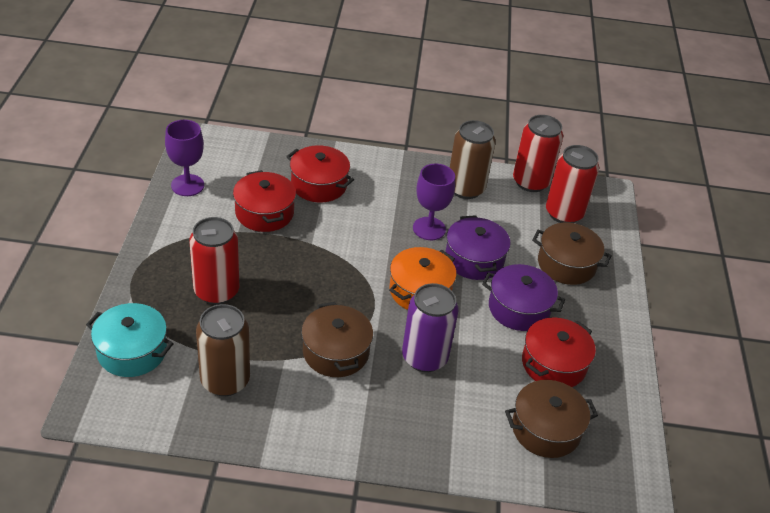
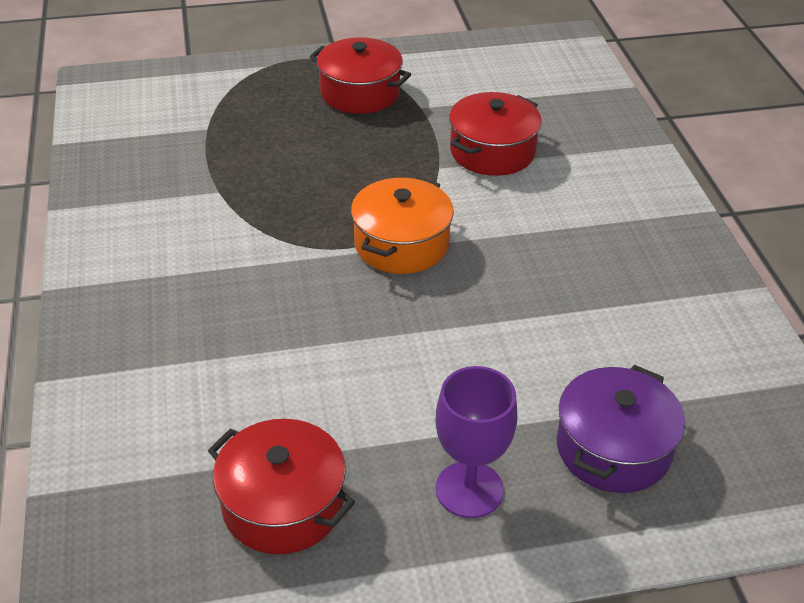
brown can: [196,304,250,396] [450,120,496,199] = 2 -> none = 0
brown pot: [301,302,373,377] [505,380,598,458] [532,223,611,285] = 3 -> none = 0
purple can: [402,283,459,372] = 1 -> none = 0
purple goblet: [165,120,204,196] [413,164,455,240] = 2 -> [435,366,517,518] = 1
purple pot: [445,215,510,280] [482,264,565,331] = 2 -> [557,365,685,493] = 1
red can: [189,217,239,305] [513,115,563,192] [546,145,599,223] = 3 -> none = 0
turquoise pot: [86,303,174,377] = 1 -> none = 0

